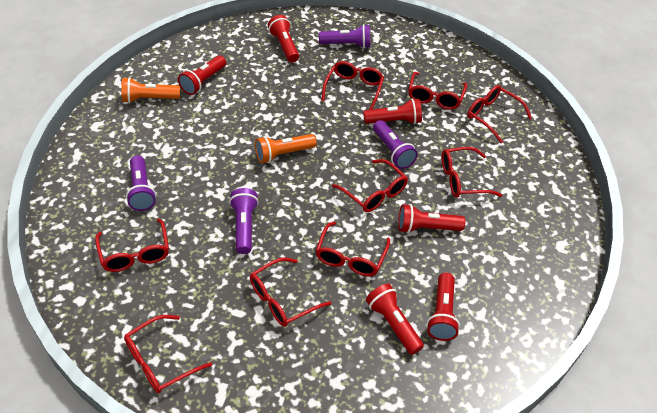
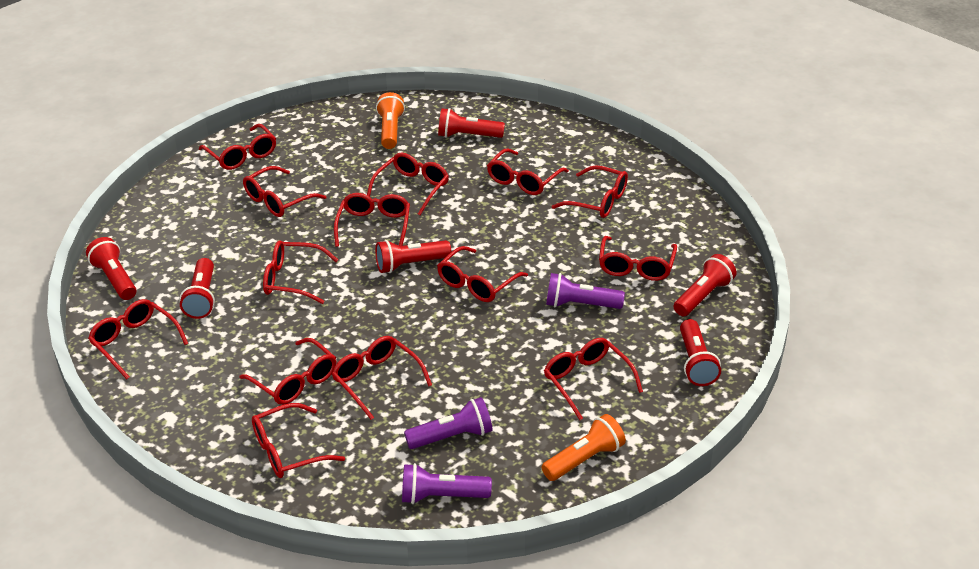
purple flashlight: [126,155,156,211] [229,188,259,254] [319,24,370,48] [373,120,418,169] = 4 -> [402,463,492,504] [404,397,493,449] [546,273,625,309] = 3
red glasses: [95,218,169,272] [124,315,212,393] [250,257,331,327] [316,222,390,277] [321,61,384,110] [332,159,408,212] [408,72,467,110] [442,147,502,198] [467,85,532,143] = 9 -> [88,299,188,379] [199,124,276,170] [239,338,336,405] [243,166,326,217] [252,403,345,478] [263,240,338,304] [332,336,432,420] [334,193,410,247] [367,153,449,215] [437,246,528,302] [487,148,569,195] [544,338,643,420] [551,165,628,218] [599,236,677,281] = 14

